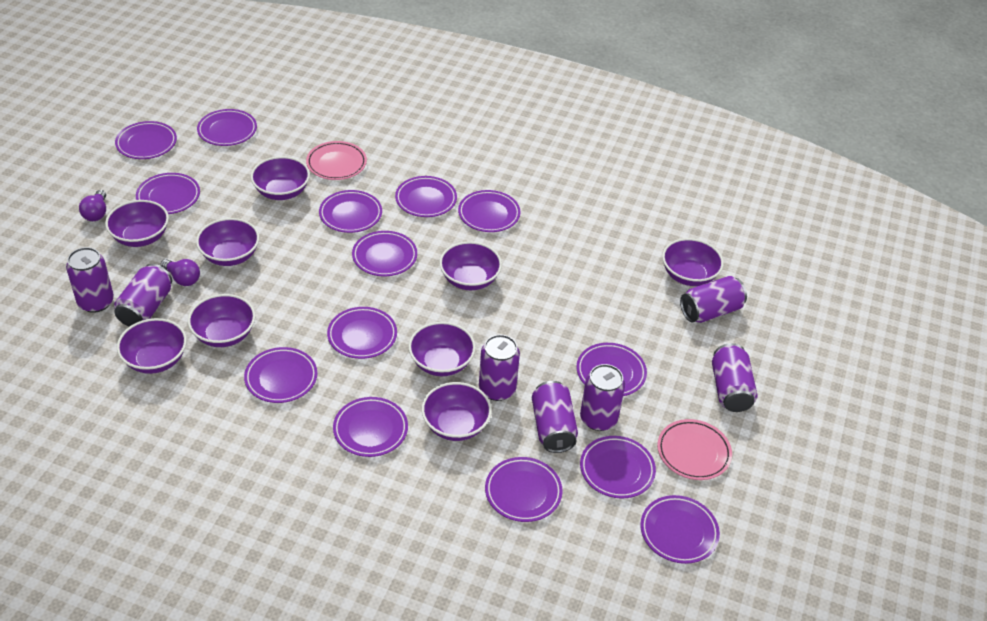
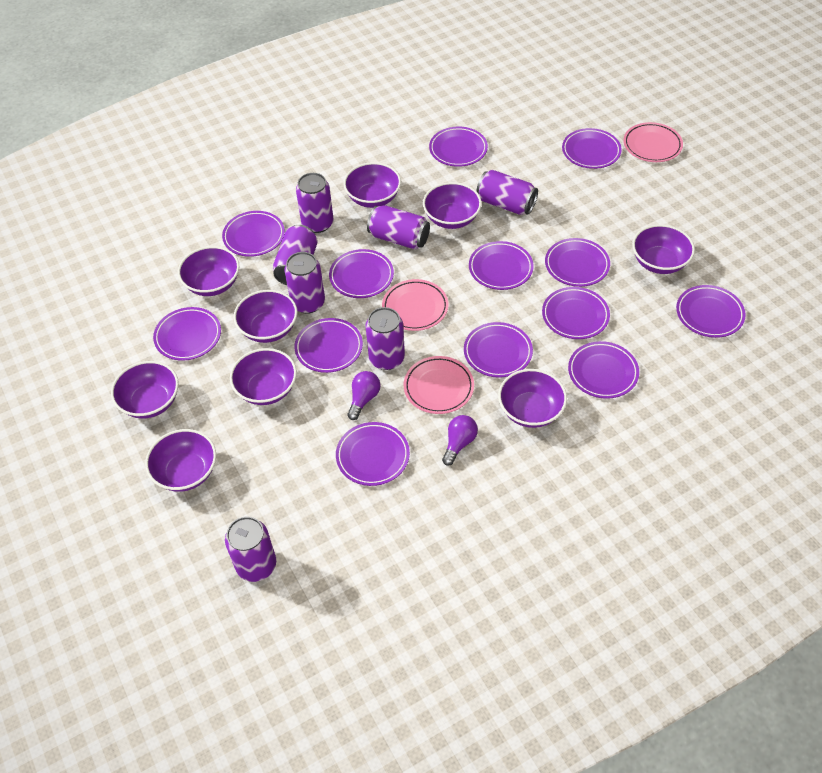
pink plate: [306,141,367,180] [657,419,732,480] = 2 -> [382,279,448,331] [404,356,474,414] [623,122,683,162] = 3
purple plate: [115,121,177,159] [136,173,200,214] [197,109,257,146] [244,347,317,403] [319,190,382,233] [327,307,397,359] [333,397,408,457] [352,231,417,276] [395,176,457,217] [458,190,520,232] [485,457,562,522] [576,343,647,396] [580,436,656,499] [640,495,720,564] = 14 -> [153,307,221,361] [222,211,285,257] [294,318,363,373] [329,249,394,298] [336,422,410,486] [429,127,488,167] [464,322,533,378] [469,241,534,290] [542,287,610,339] [545,238,610,287] [562,128,622,169] [568,341,639,399] [676,285,746,338] = 13

